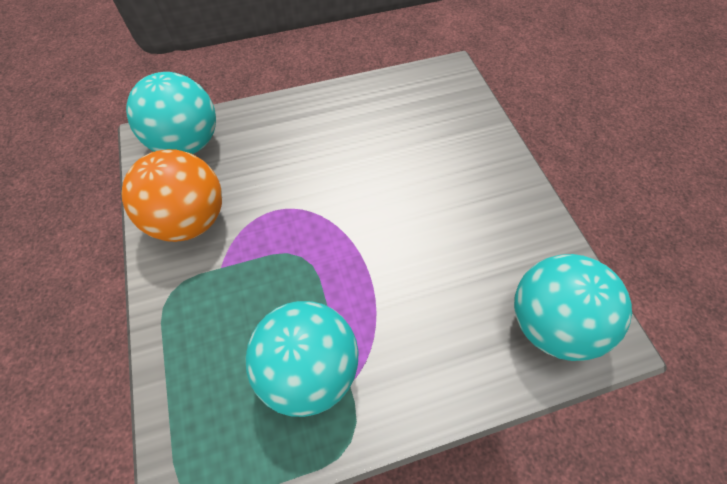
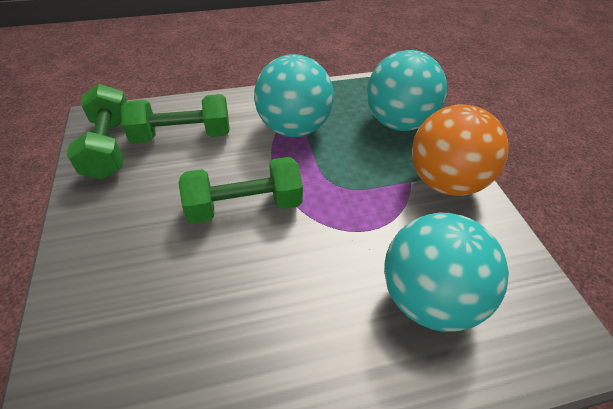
green dumbbell: none = 0 -> [66,84,127,179] [121,94,230,144] [179,157,303,224] = 3

